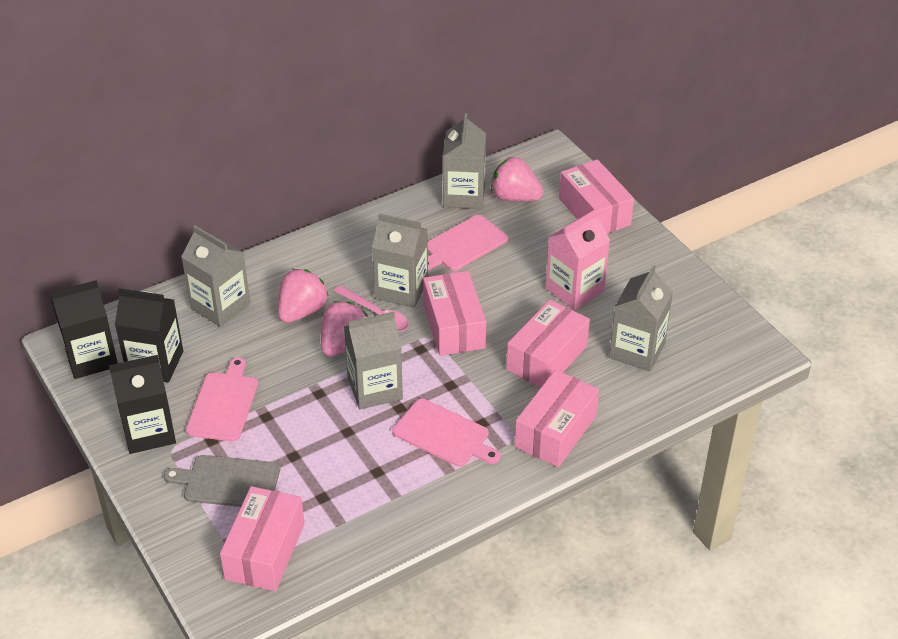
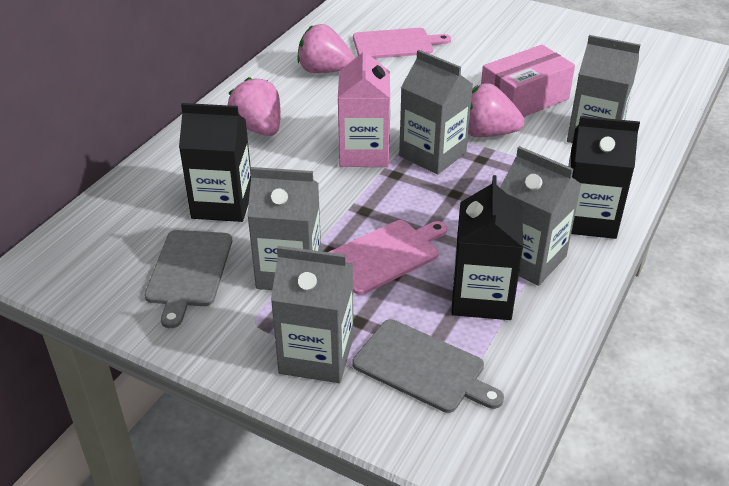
grey cutting board: [164,455,280,507] = 1 -> [144,230,232,328] [352,319,504,413] = 2
pink box: [220,486,304,591] [423,271,486,356] [506,300,590,388] [515,370,599,467] [559,159,634,234] = 5 -> [481,45,575,117] = 1
pink cutting board: [186,357,258,441] [392,398,500,467] [428,215,508,271] = 3 -> [329,220,447,295] [353,28,451,59] = 2
pink spoon: [334,285,409,332] = 1 -> none = 0

